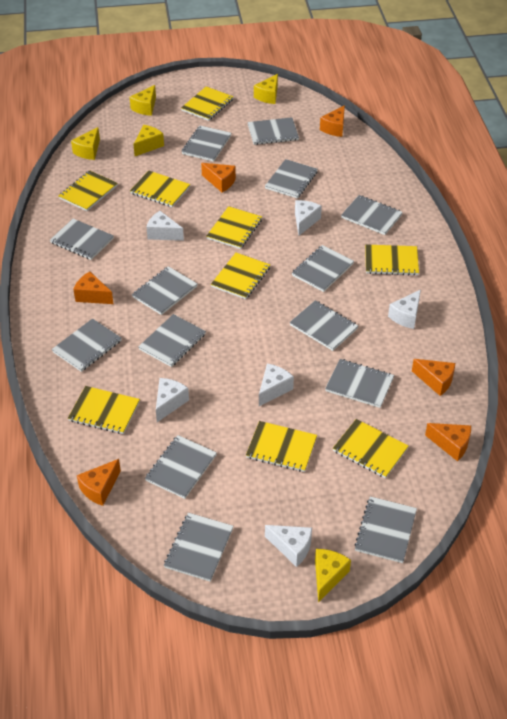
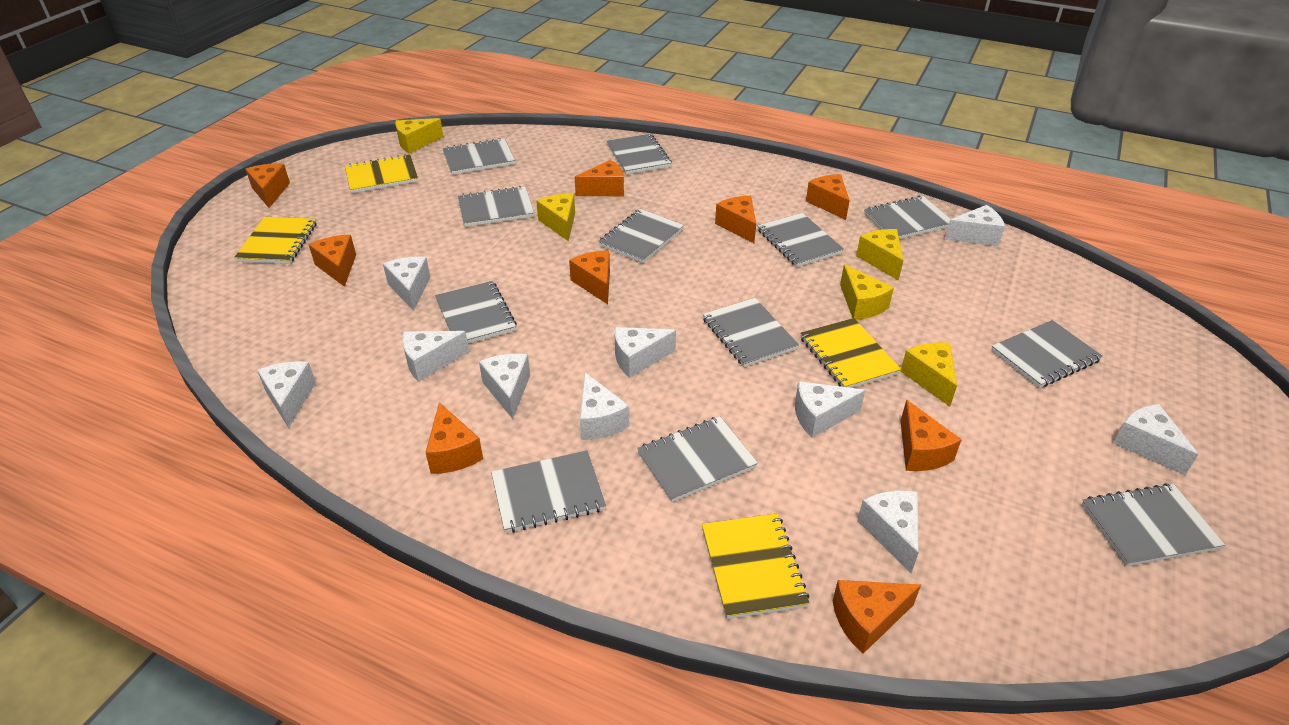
grey notebook: [50,219,114,260] [52,318,121,372] [132,266,198,315] [138,314,206,367] [145,435,217,499] [164,513,233,582] [181,125,231,162] [247,117,299,145] [265,159,318,199] [289,300,358,351] [292,245,354,292] [325,359,394,408] [341,195,403,235] [354,496,417,563] = 14 -> [435,281,517,344] [443,138,515,175] [458,186,534,227] [491,450,606,533] [598,209,684,263] [607,134,672,174] [637,416,758,502] [703,298,799,367] [758,213,844,267] [864,196,951,239] [991,320,1103,388] [1081,483,1225,566] = 12
orange cheese: [73,271,113,304] [77,459,121,506] [201,163,236,192] [320,105,345,137] [412,359,455,396] [425,423,471,461] = 6 -> [246,163,290,208] [308,235,356,287] [425,402,483,474] [569,251,610,304] [575,160,624,196] [715,196,756,243] [806,174,850,220] [833,580,921,654] [900,400,962,471] = 9
white cheese: [146,211,184,241] [156,378,189,422] [259,363,294,406] [265,525,312,567] [295,200,322,236] [388,290,421,329] = 6 -> [257,361,316,428] [383,256,430,311] [402,331,469,382] [479,354,530,419] [580,372,629,440] [615,327,676,378] [795,381,865,438] [857,490,919,573] [945,205,1005,246] [1113,404,1199,475] = 10
yellow notebook: [59,170,118,211] [68,386,140,434] [130,171,190,207] [181,86,234,121] [206,206,262,249] [211,252,270,299] [246,421,317,472] [333,419,409,478] [365,244,419,276] = 9 -> [234,217,317,264] [345,154,418,193] [702,513,810,619] [800,318,901,388] = 4

